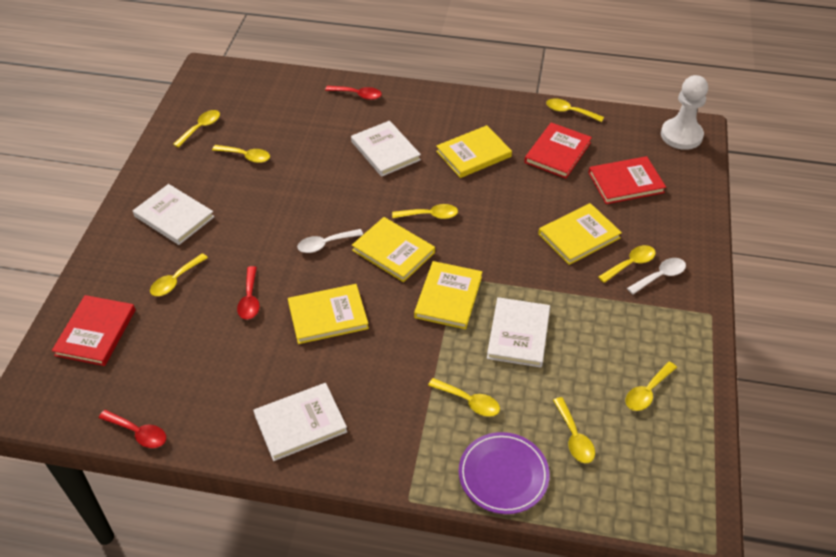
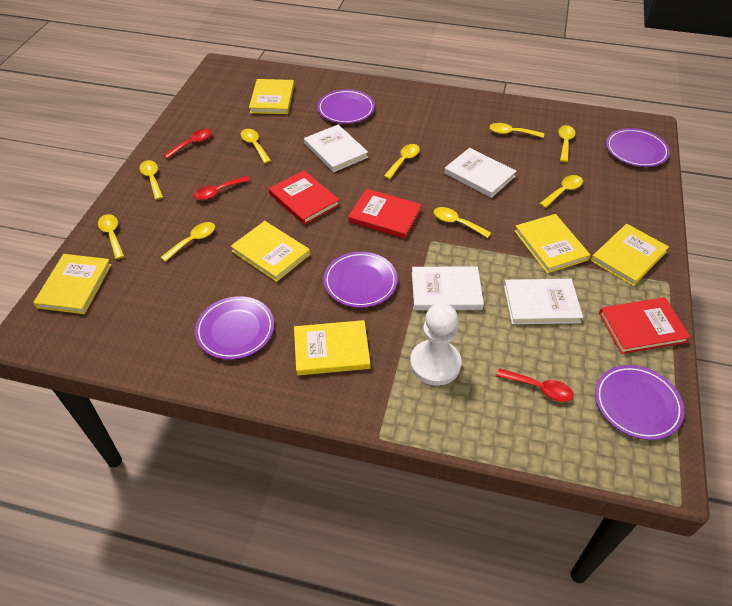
purple plate: [459,432,550,514] = 1 -> [195,296,274,360] [317,90,375,124] [323,252,398,308] [595,365,684,440] [606,128,670,167] = 5
white spoon: [297,229,363,253] [627,258,686,295] = 2 -> none = 0
yellow book: [288,284,369,344] [352,217,435,282] [414,261,482,329] [436,125,512,178] [538,203,622,265] = 5 -> [33,254,112,314] [231,221,310,282] [249,79,294,114] [294,320,370,375] [514,214,590,273] [591,224,669,286] = 6

